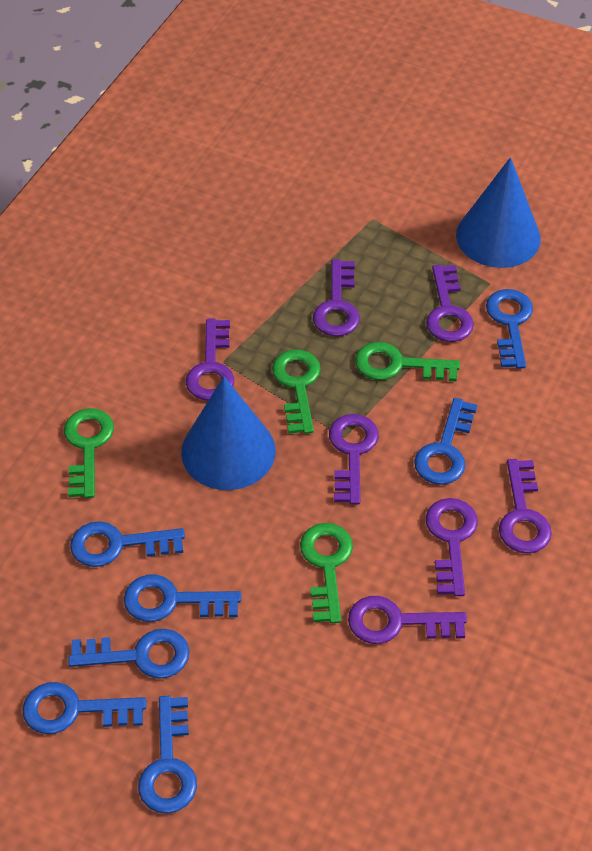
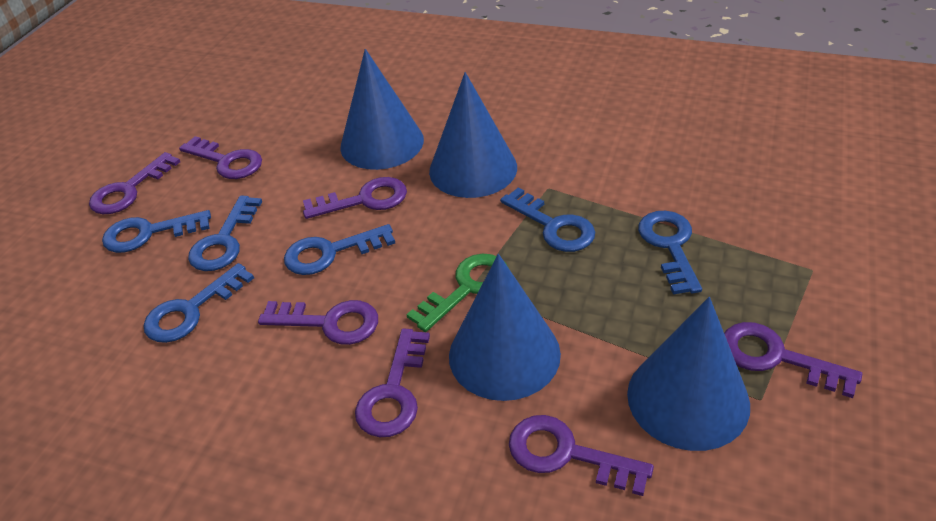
blue cone: [181,376,276,490] [456,157,541,268] = 2 -> [340,49,424,170] [429,72,517,198] [449,254,561,401] [627,297,750,451] = 4
blue key: [22,682,146,734] [68,629,190,679] [70,521,185,567] [124,575,241,622] [138,696,197,814] [414,398,477,485] [486,289,533,369] = 7 -> [102,210,211,253] [144,263,254,343] [188,195,262,271] [284,224,395,275] [500,188,595,252] [638,211,702,295] = 6
green key: [64,408,114,498] [272,350,321,434] [300,523,353,623] [355,342,460,381] = 4 -> [406,254,508,332] = 1

